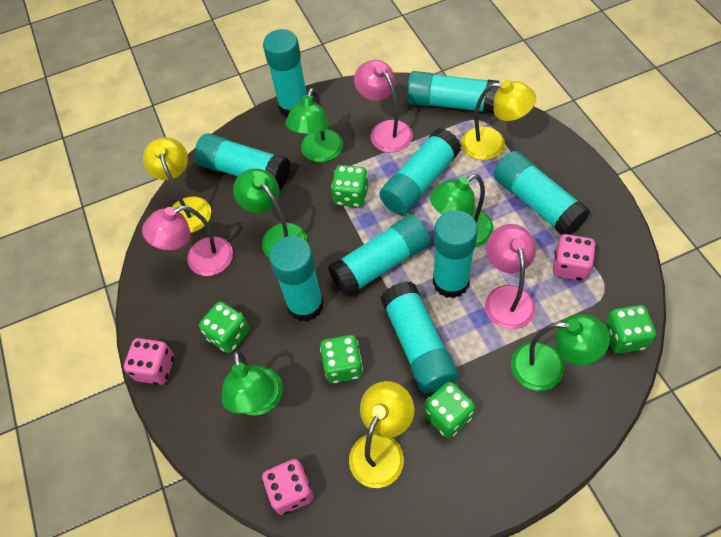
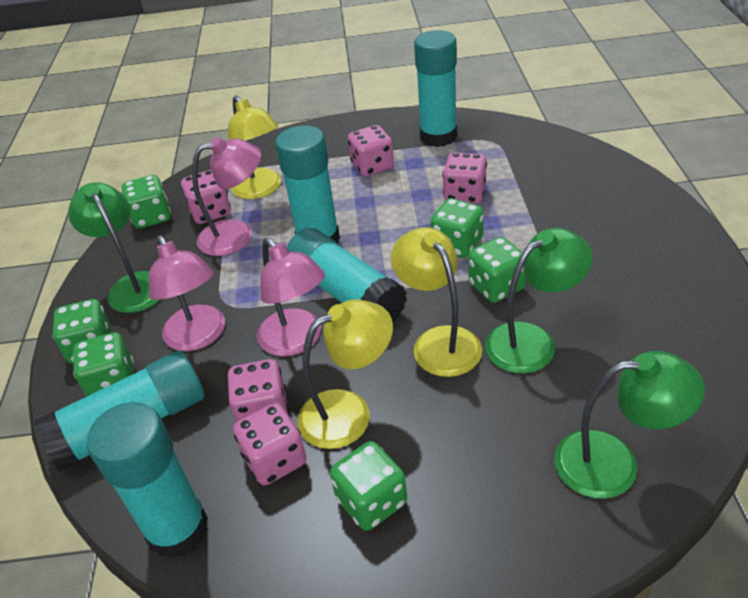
green dice: [199,301,249,353] [320,335,363,383] [331,165,368,208] [424,381,475,438] [604,305,656,354] = 5 -> [53,299,112,364] [73,332,134,397] [122,175,171,229] [330,441,407,531] [430,198,483,258] [468,237,526,303] = 6
green lamp: [221,350,283,416] [233,169,307,257] [286,88,343,162] [430,174,493,247] [511,314,610,391] = 5 -> [68,182,160,313] [485,228,593,374] [554,351,705,499] = 3
pink dice: [124,338,174,385] [262,459,314,515] [553,234,596,281] = 3 -> [181,170,231,224] [228,359,289,422] [233,403,307,485] [348,125,394,177] [442,152,487,204] = 5
turquoise glue stick: [194,133,290,190] [263,29,307,117] [269,236,324,322] [328,214,430,297] [379,128,461,215] [380,281,458,393] [407,71,499,114] [433,210,478,298] [493,151,590,235] = 9 -> [34,351,204,471] [87,402,208,559] [275,125,340,244] [287,228,407,323] [414,30,457,147] = 5

